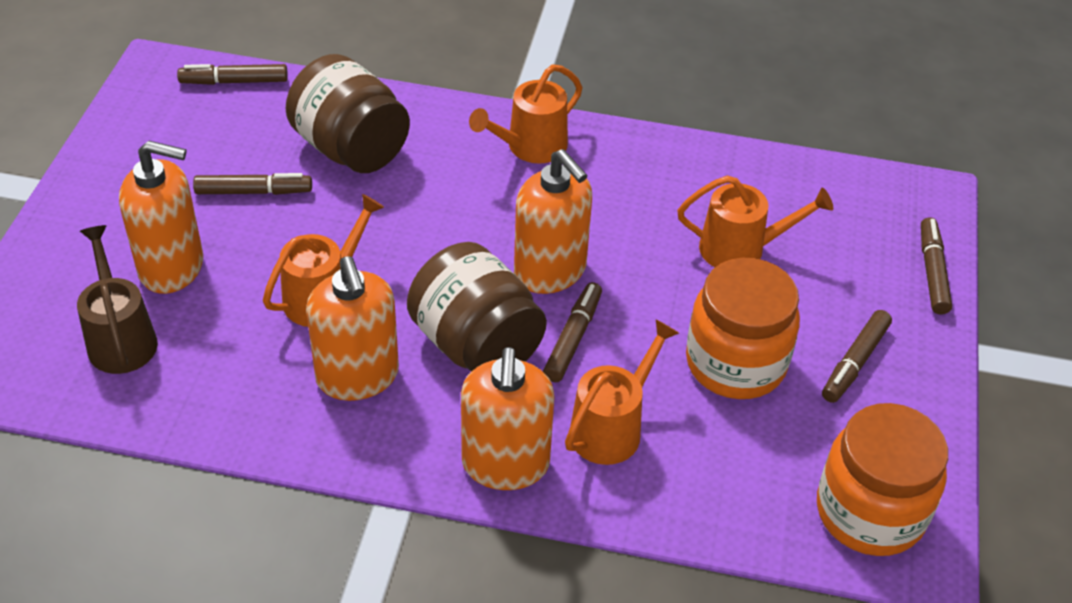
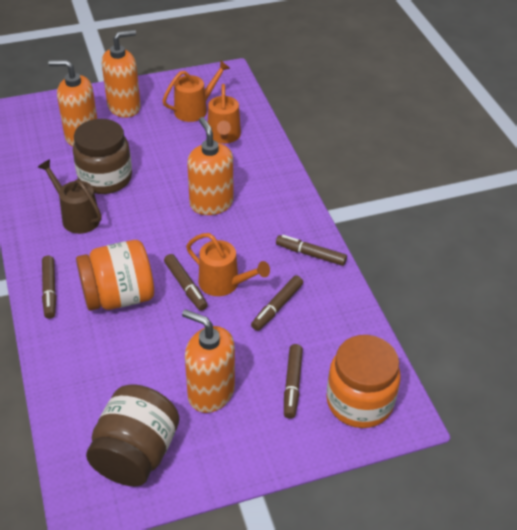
orange watering can: [263,194,384,327] [469,64,582,163] [565,319,679,465] [677,175,833,267] = 4 -> [162,60,230,122] [186,233,270,296] [208,84,241,144] = 3

